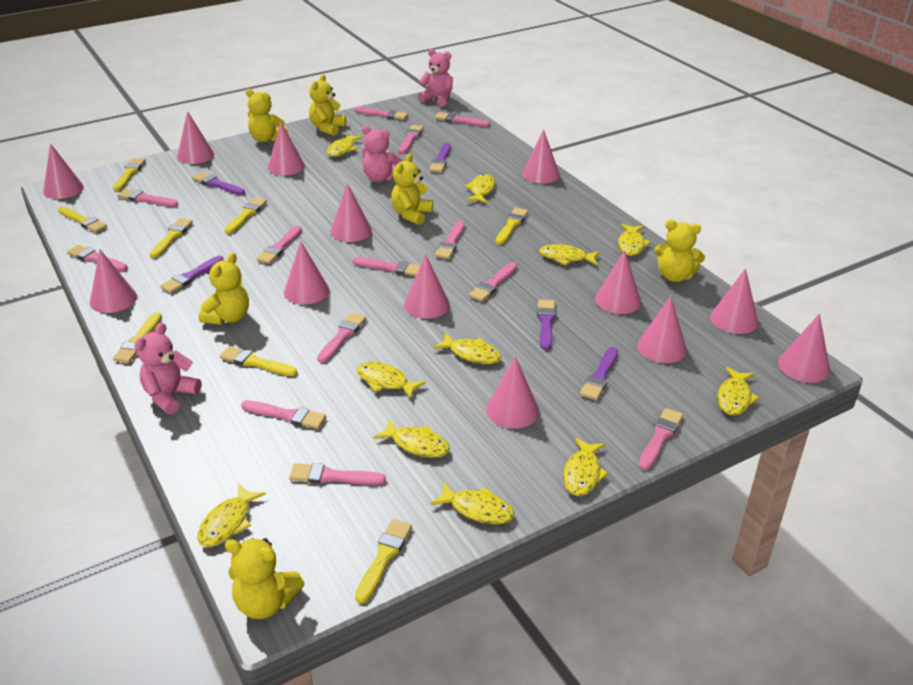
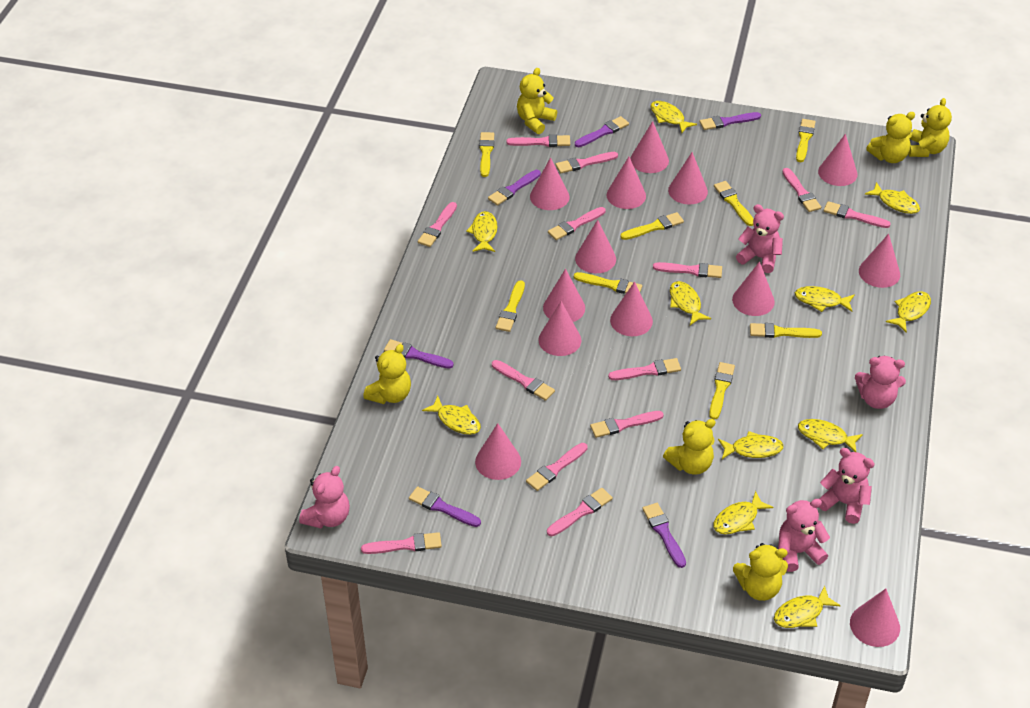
pink teddy bear: [134,323,201,414] [362,126,402,182] [418,49,453,107] = 3 -> [299,466,350,528] [736,204,784,273] [778,499,830,572] [819,448,875,524] [855,356,906,409] = 5
purple brush: [160,256,223,293] [192,172,245,195] [429,143,451,173] [537,299,556,350] [580,347,618,400] = 5 -> [384,339,454,369] [409,486,481,527] [488,170,541,206] [575,116,629,147] [642,503,686,568] [699,112,761,130] = 6

